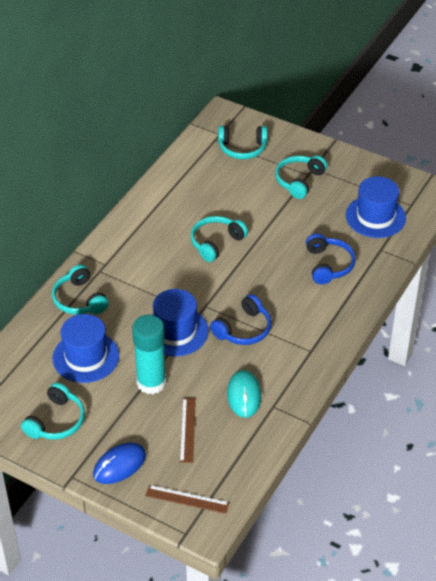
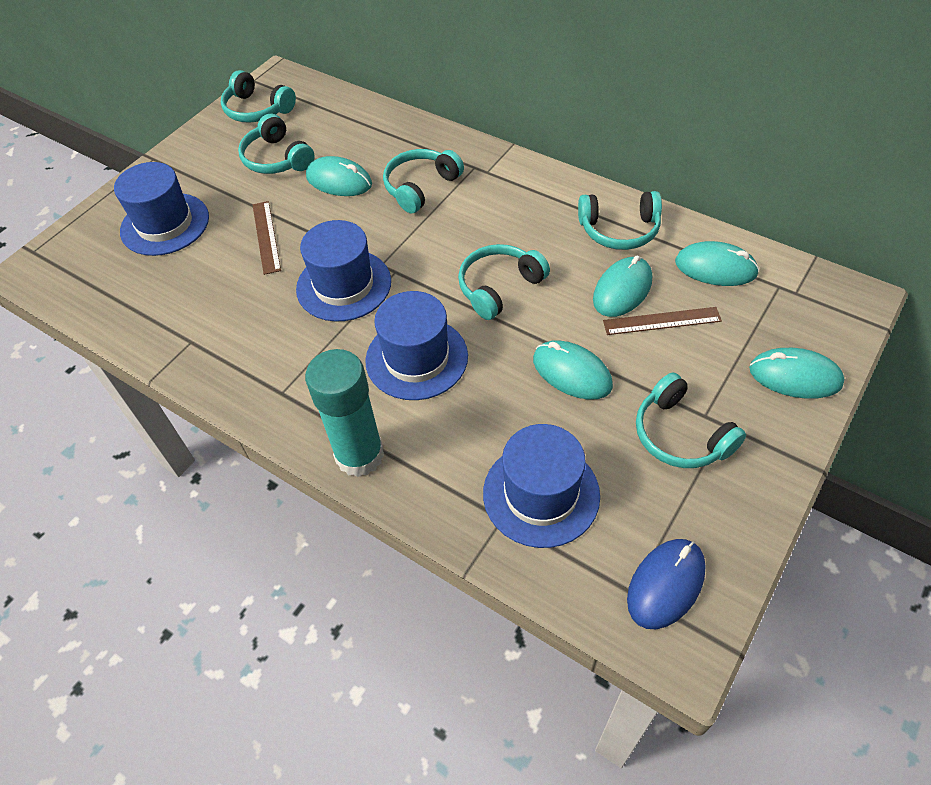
blue hat: [53,314,119,383] [152,289,209,357] [346,176,406,238] = 3 -> [114,162,209,256] [296,220,391,321] [365,291,468,400] [483,424,600,548] = 4
blue headphones: [210,294,272,345] [306,234,356,284] = 2 -> none = 0
turquoise headphones: [21,382,85,440] [52,265,109,315] [191,216,248,262] [218,126,268,159] [275,155,328,199] = 5 -> [221,70,296,123] [238,114,315,174] [383,149,464,213] [458,244,550,320] [578,191,662,250] [636,373,746,468] = 6
turquoise mouse: [227,370,261,418] = 1 -> [306,156,372,196] [533,340,613,400] [593,256,652,317] [675,241,759,286] [749,348,844,399] = 5

